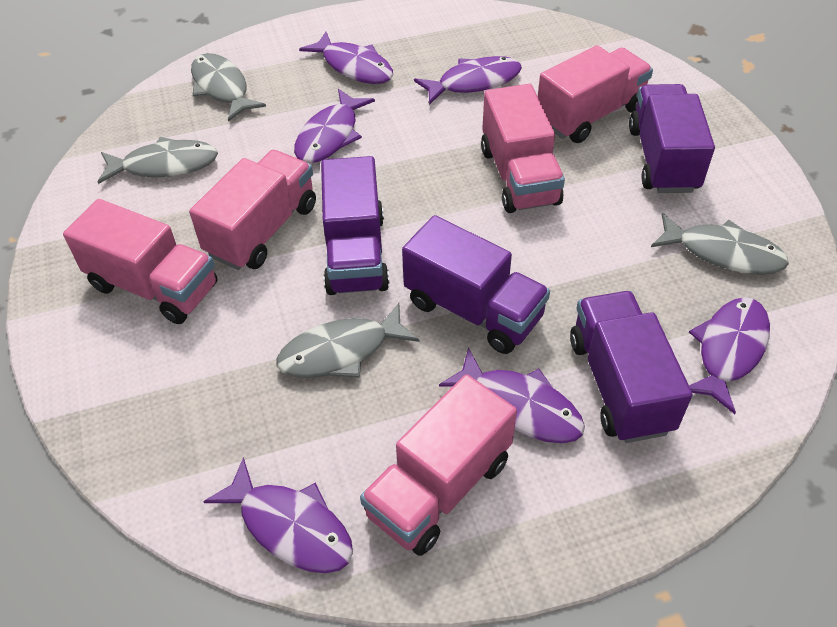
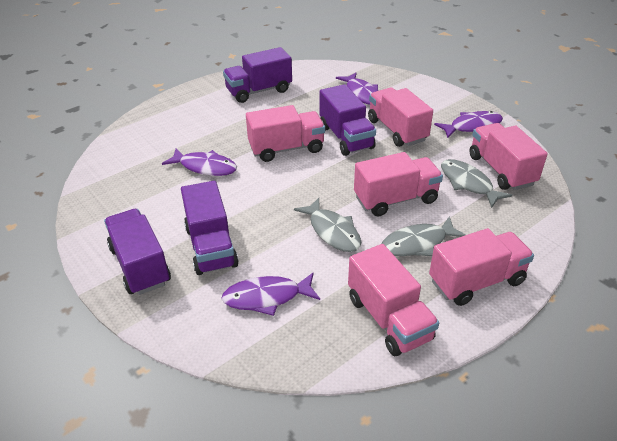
grey fish: [98,137,218,184] [191,53,266,122] [276,303,419,378] [651,213,789,275] = 4 -> [294,198,361,252] [382,216,466,256] [441,159,513,208] = 3
pink truck: [63,199,217,324] [189,150,316,270] [360,374,517,556] [481,84,565,213] [538,45,653,143] = 5 -> [246,105,325,162] [348,244,439,356] [354,152,443,217] [368,88,433,147] [429,228,534,306] [469,123,548,190] = 6
purple fish: [203,457,353,573] [294,89,375,163] [299,32,393,84] [414,56,522,105] [439,348,585,443] [689,297,770,414] = 6 -> [162,149,237,176] [221,272,320,316] [336,72,378,105] [434,111,503,138] = 4

